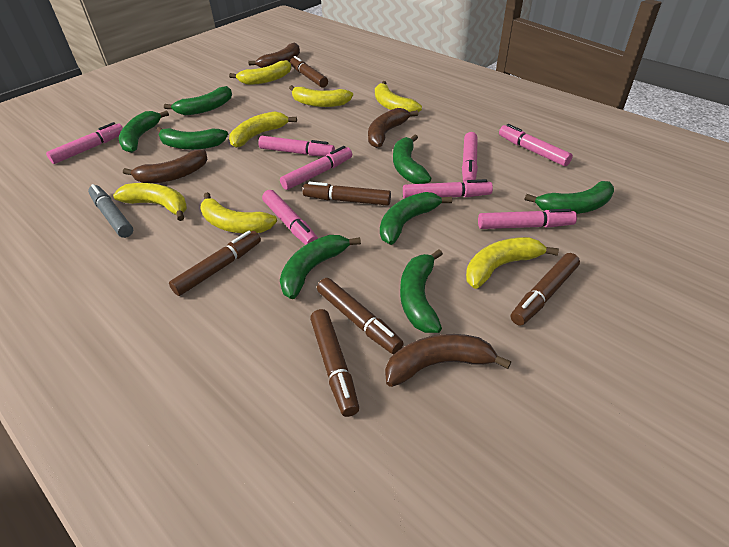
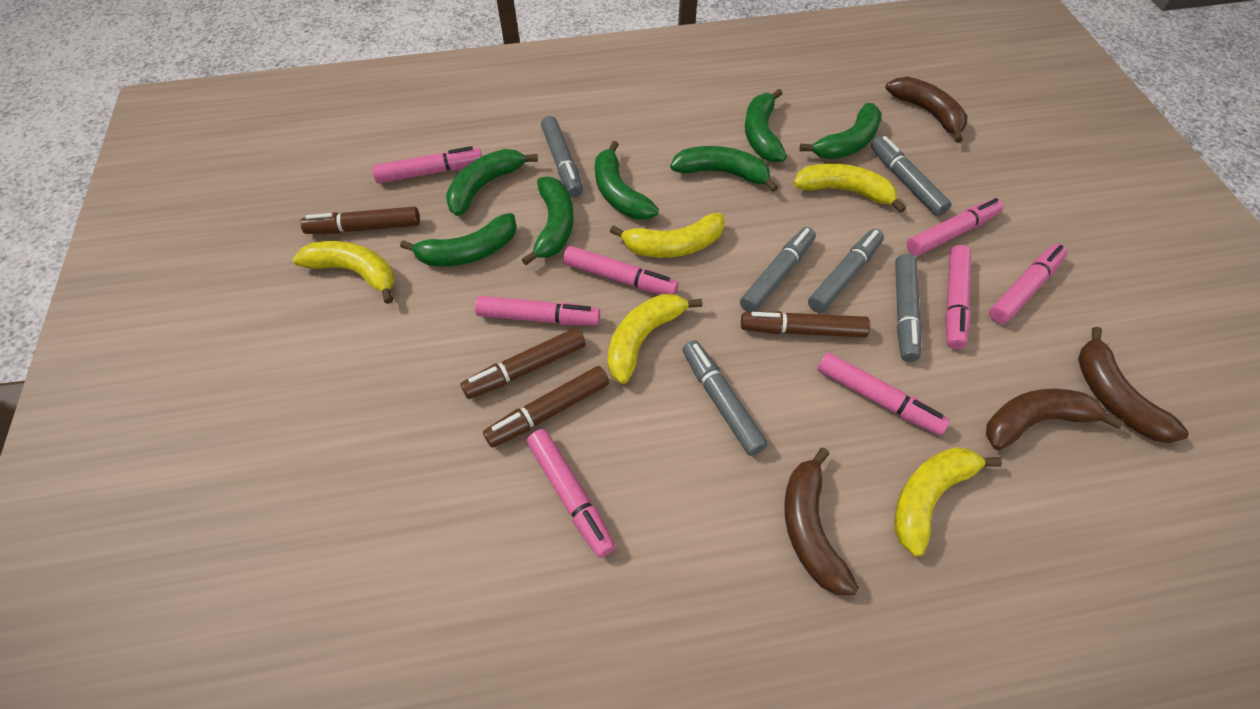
brown marker: [169,231,261,296] [290,56,328,88] [303,182,391,206] [310,309,359,417] [317,278,404,354] [511,253,580,326] = 6 -> [300,206,420,234] [460,328,586,399] [483,366,609,448] [741,311,870,337] = 4
green banana: [119,110,169,153] [157,127,228,150] [164,86,232,115] [280,235,361,299] [380,192,452,245] [393,134,431,184] [400,249,443,333] [525,181,614,214] = 8 -> [400,213,517,267] [446,149,538,216] [522,176,574,265] [595,141,659,220] [670,146,778,192] [745,89,787,162] [799,103,882,159] = 7
grey marker: [88,184,133,238] = 1 -> [541,116,583,197] [682,340,768,456] [740,227,816,312] [808,229,884,313] [871,136,952,216] [895,254,922,362] = 6
yellow banana: [113,183,187,221] [201,192,277,233] [229,60,291,85] [229,112,297,148] [289,85,353,107] [375,81,422,112] [466,237,559,289] = 7 -> [293,241,395,304] [607,294,702,384] [610,213,725,258] [793,163,906,213] [894,447,1002,557] = 5

